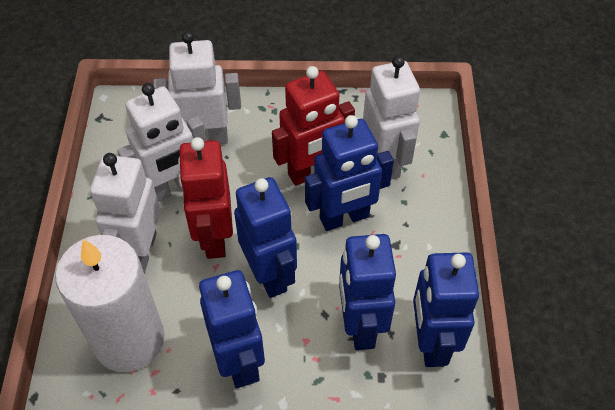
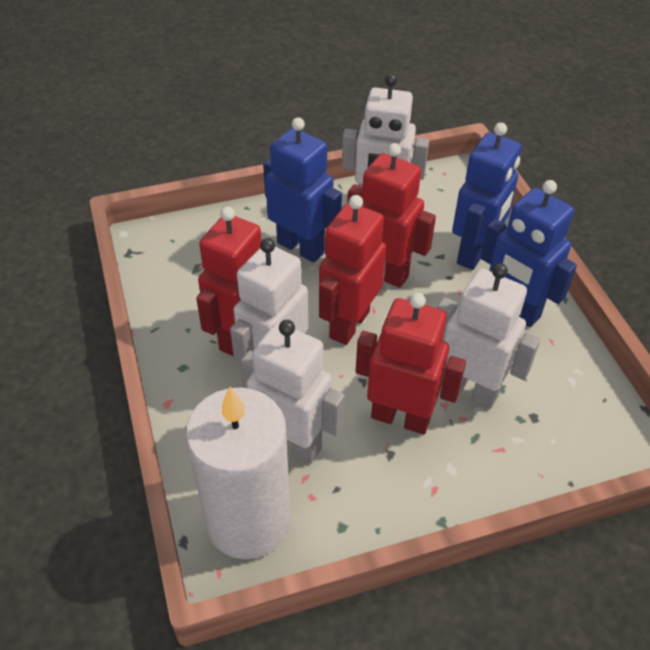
blue robot: [199,270,265,388] [234,177,297,298] [305,115,394,231] [339,234,396,350] [413,252,479,367] = 5 -> [263,117,342,263] [452,122,522,270] [480,180,577,327] = 3
red robot: [178,137,233,259] [272,66,355,186] = 2 -> [196,206,262,356] [319,195,386,345] [347,143,436,288] [356,293,466,434] = 4

